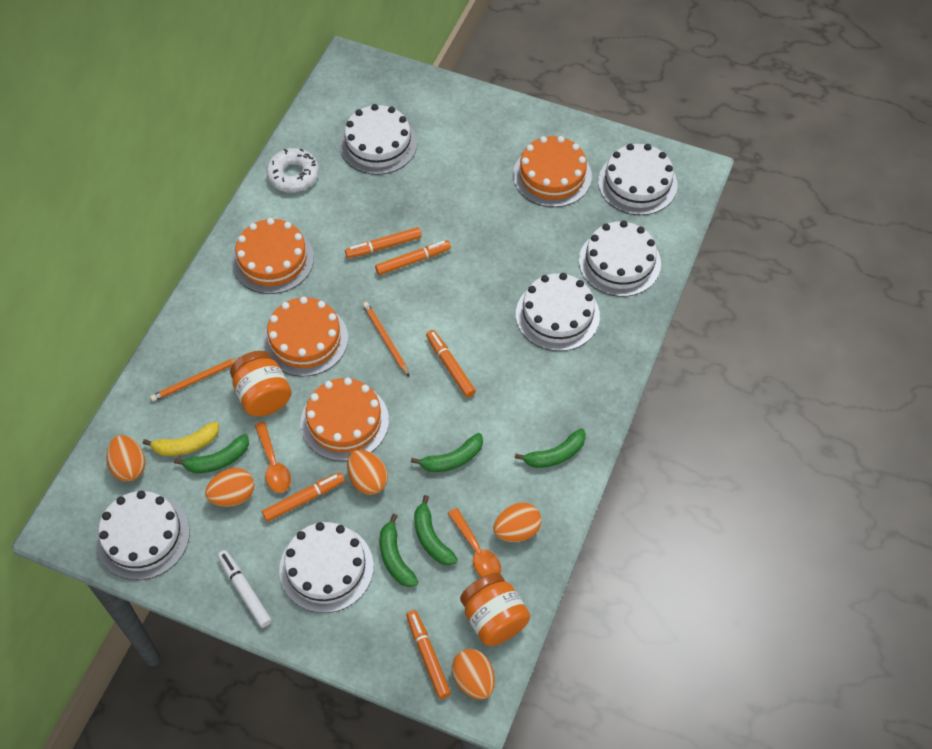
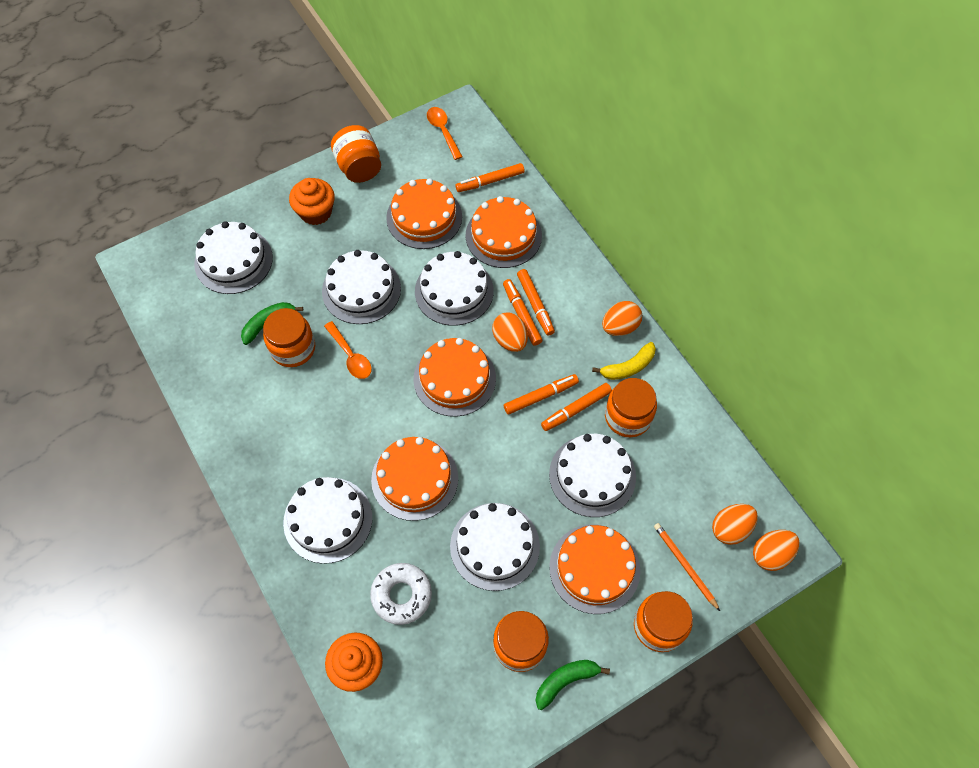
green banana: [174,434,249,473] [380,514,418,587] [411,433,483,472] [414,495,458,565] [515,428,586,468] = 5 -> [241,302,303,345] [535,660,610,710] = 2
orange cake: [232,218,314,294] [263,297,348,377] [300,378,389,461] [513,136,592,207] = 4 -> [371,437,458,521] [386,178,462,249] [413,338,496,417] [465,196,542,268] [549,524,640,614] = 5
orange cupcake: none = 0 -> [289,178,335,225] [325,633,383,692] = 2
orange egg: [106,435,145,481] [205,468,254,507] [347,450,388,495] [452,649,495,699] [493,503,541,542] = 5 -> [492,313,528,352] [602,301,642,336] [712,504,758,545] [753,530,800,571] = 4
orange jar: [230,351,291,417] [460,573,530,646] = 2 -> [263,308,315,367] [331,125,381,183] [493,611,549,672] [605,378,657,437] [634,591,693,652] = 5
orange pencil: [150,357,240,402] [363,302,409,376] = 2 -> [654,523,720,611] = 1
white marker: [217,550,272,628] = 1 -> none = 0

